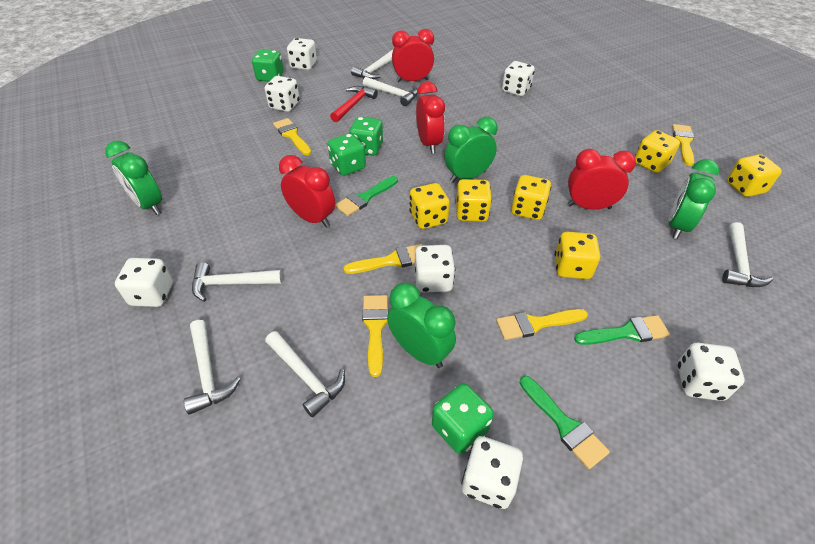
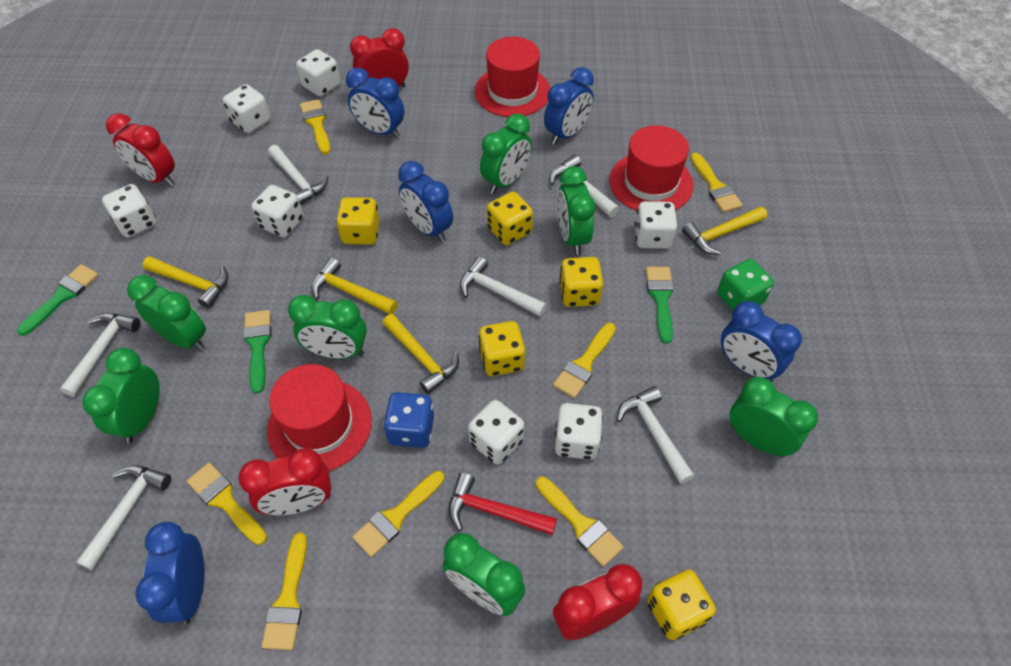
blue clock: none = 0 -> [135,522,205,624] [346,68,405,138] [398,161,453,242] [544,67,594,145] [721,301,802,382] = 5
blue dice: none = 0 -> [383,392,434,448] = 1
green clock: [105,141,162,215] [387,283,456,368] [444,117,498,183] [669,159,719,239] = 4 -> [82,348,160,443] [127,275,206,351] [288,295,367,359] [443,533,525,616] [480,113,532,194] [557,166,595,255] [730,377,818,457] = 7
green dice: [252,49,284,82] [328,133,366,176] [349,117,383,156] [432,383,494,454] = 4 -> [717,259,774,310] = 1
red hat: none = 0 -> [267,364,372,471] [475,37,550,117] [609,125,693,211] = 3
yellow brush: [273,118,311,155] [343,244,423,274] [362,295,388,377] [496,309,588,340] [672,124,694,166] = 5 -> [187,462,267,545] [262,532,307,650] [300,99,331,154] [353,471,444,557] [536,477,624,567] [553,323,616,398] [690,152,743,213] = 7
yellow dice: [409,183,450,229] [455,179,492,222] [511,175,551,220] [555,232,600,279] [635,130,680,173] [727,154,782,197] = 6 -> [336,197,380,245] [478,321,525,376] [487,192,533,245] [559,257,603,307] [647,570,716,640] = 5
yellow hammer: none = 0 -> [142,256,228,308] [311,258,398,314] [382,314,459,394] [682,206,767,255] = 4

